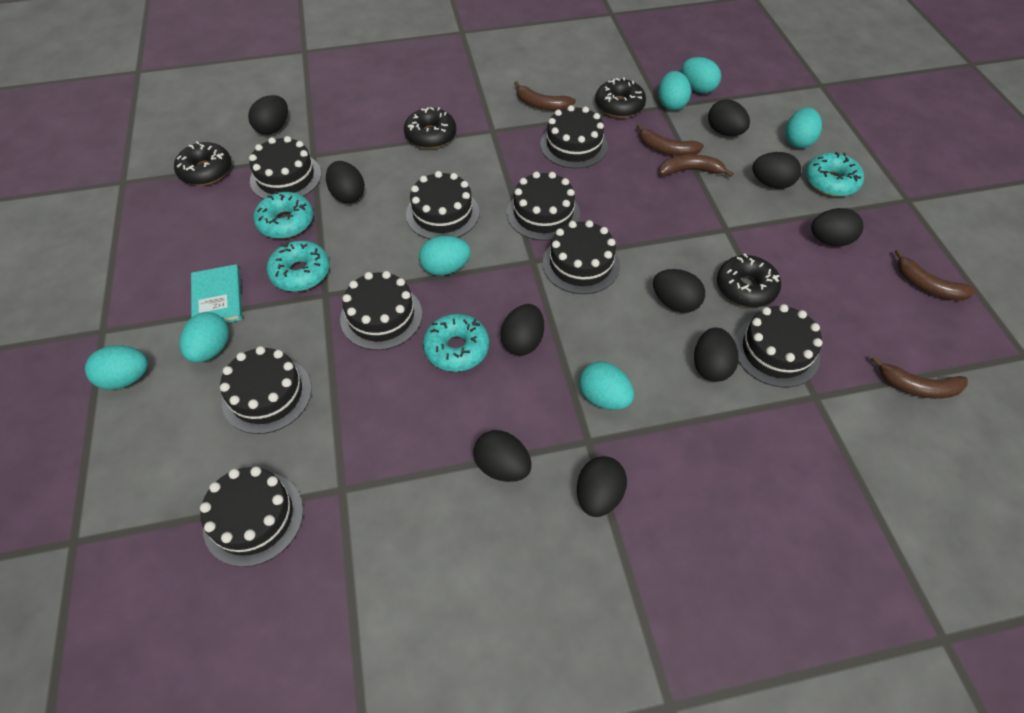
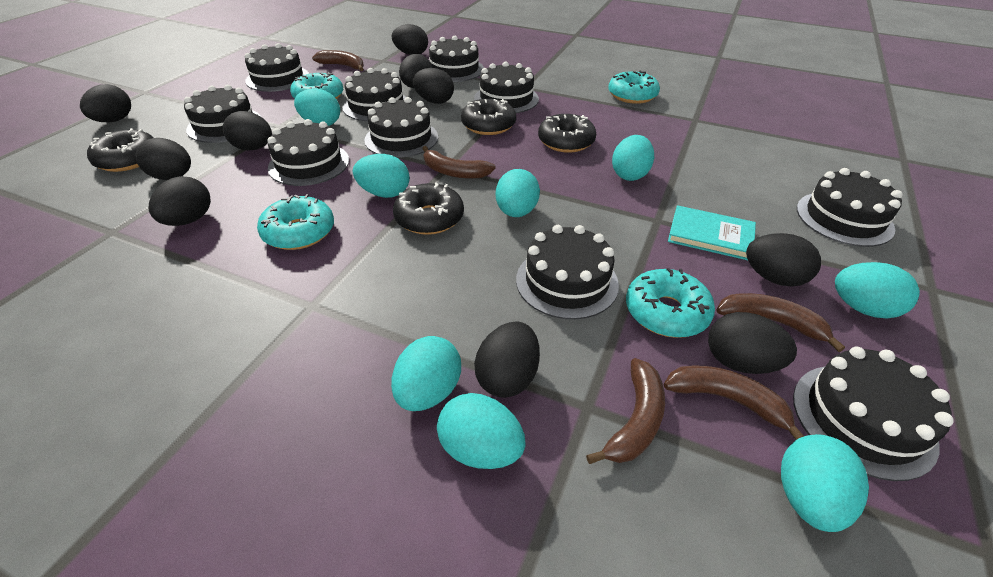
black cake: [200,467,303,567] [220,346,312,434] [249,136,321,199] [340,271,422,350] [406,171,479,239] [507,172,580,241] [540,105,608,168] [543,220,620,294] [734,304,822,387] = 9 -> [184,85,261,143] [245,43,309,92] [267,119,349,186] [342,68,406,121] [364,97,438,158] [429,36,484,82] [474,61,539,113] [516,225,619,320] [793,346,954,481] [797,168,903,247] = 10
turquoise egg: [85,345,148,389] [179,312,229,363] [419,236,471,276] [579,362,634,410] [658,71,691,110] [681,57,721,93] [785,107,822,148] = 7 -> [294,89,340,126] [353,154,410,198] [391,336,461,411] [437,393,526,469] [496,169,540,217] [612,135,654,181] [781,434,869,532] [835,262,920,319] = 8

